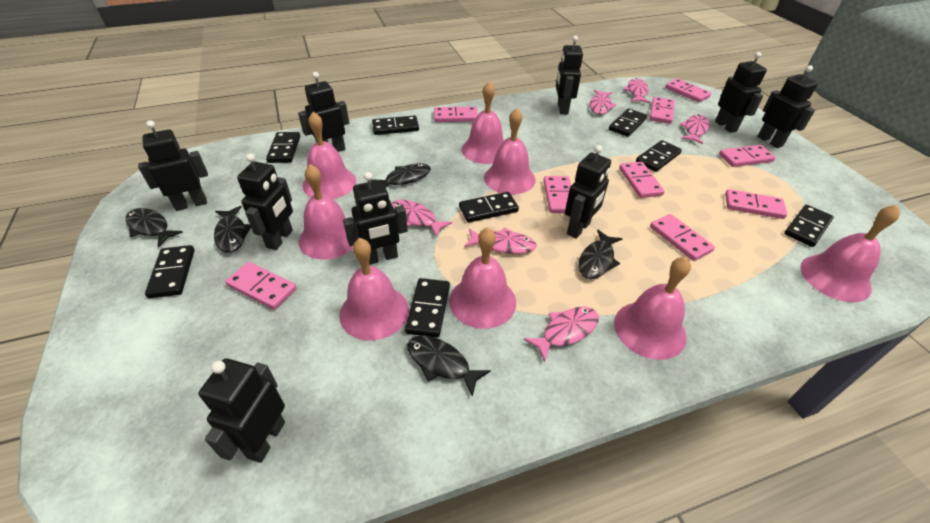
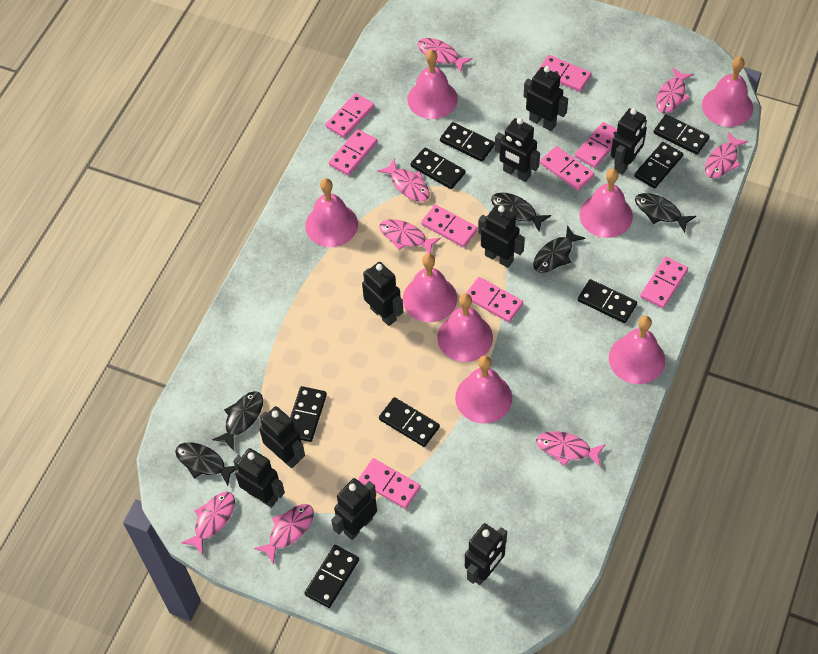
pink fish: [392,200,452,237] [464,228,537,254] [524,307,599,362] [590,90,616,115] [624,78,650,103] [680,114,710,144] = 6 -> [181,492,235,556] [254,504,314,564] [378,159,430,202] [379,219,441,254] [417,38,473,73] [536,431,606,467] [656,67,693,113] [705,132,748,178] = 8

